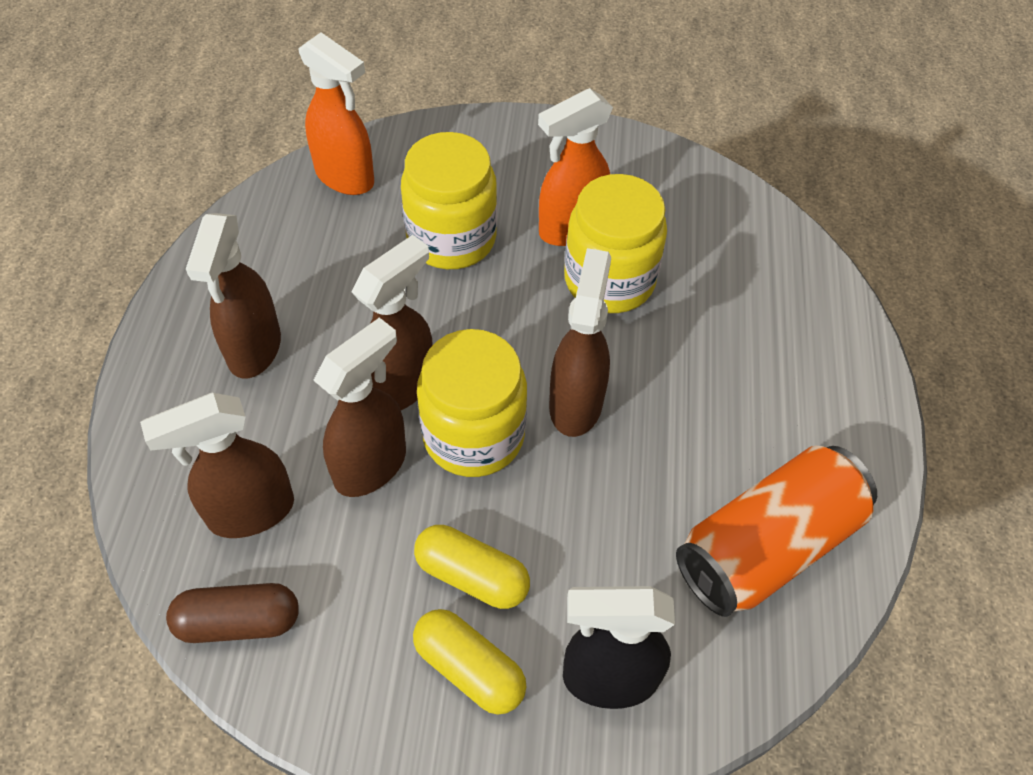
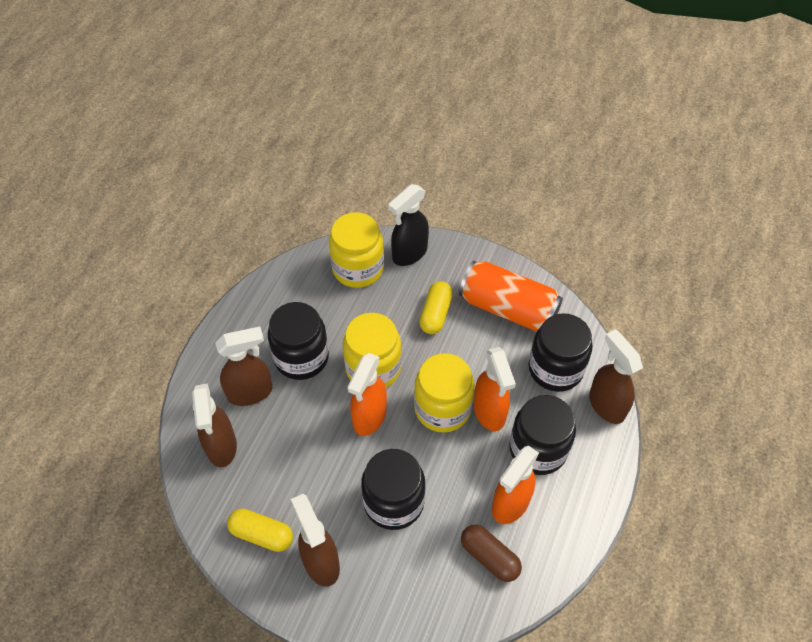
black jar: none = 0 -> [268,302,329,380] [361,449,426,530] [509,395,576,475] [529,313,592,392] = 4
brown spray bottle: [140,393,294,538] [186,213,281,379] [313,318,406,497] [352,235,433,410] [549,248,611,437] = 5 -> [192,383,237,467] [215,326,272,406] [291,494,340,587] [589,329,643,424] = 4
orange spray bottle: [298,32,374,195] [538,88,613,246] = 2 -> [347,353,387,436] [474,347,516,431] [492,446,539,524] = 3

